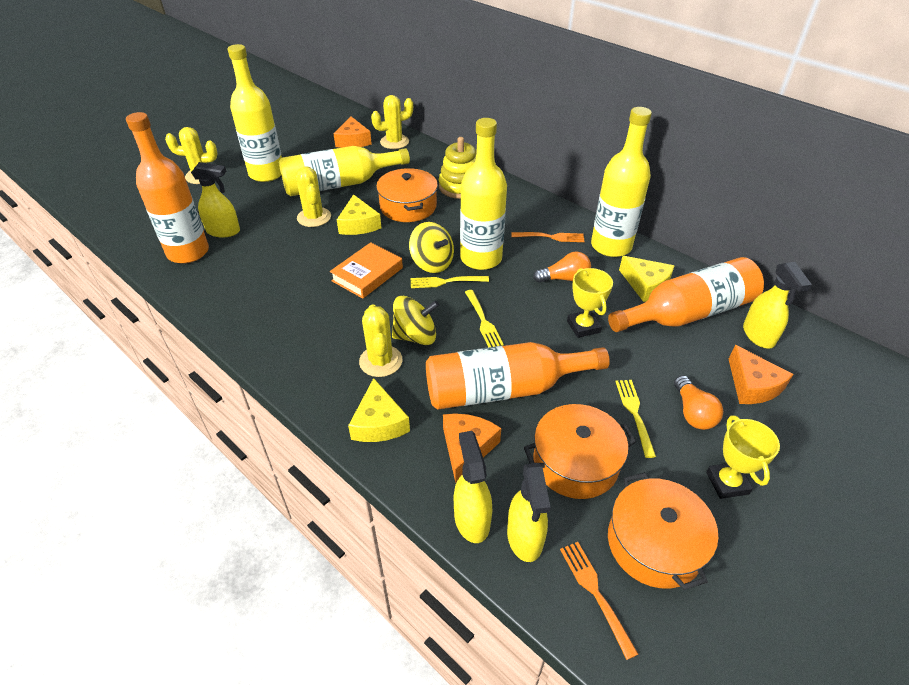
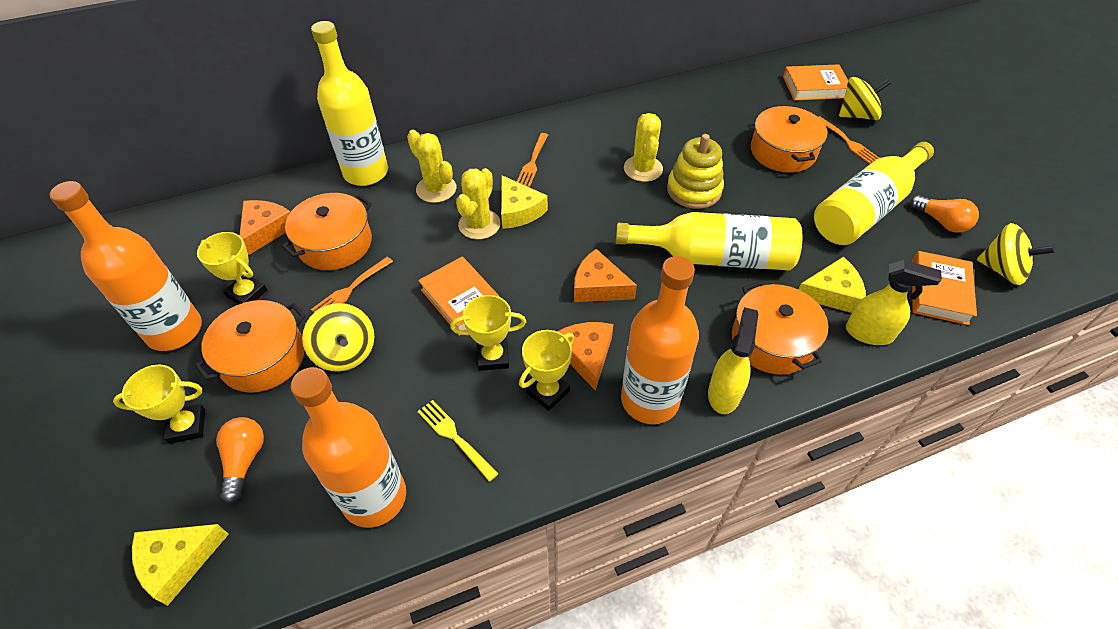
orange book: [330,242,403,299] = 1 -> [418,256,501,336] [783,64,848,101] [912,251,977,325] = 3
orange fork: [512,232,585,242] [560,542,638,660] = 2 -> [311,257,393,313] [517,133,548,187] [818,116,879,164] = 3
orange pot: [376,168,438,222] [524,404,636,499] [608,472,718,590] = 3 -> [195,300,306,393] [281,193,372,270] [732,281,828,375] [751,105,827,173] = 4
yellow bottle: [228,44,282,182] [279,146,410,196] [460,118,507,270] [591,107,652,257] = 4 -> [311,21,388,186] [616,212,802,270] [814,142,934,245] = 3
yellow cactus: [165,127,218,184] [296,167,331,227] [359,304,403,377] [371,95,413,149] = 4 -> [407,130,456,203] [456,168,501,240] [624,113,663,182] = 3
yellow fork: [411,276,489,288] [465,290,504,347] [615,380,656,458] = 3 -> [418,400,499,482] = 1
yellow spinning top: [392,296,439,345] [409,222,454,273] = 2 -> [302,303,374,372] [839,77,891,120] [977,223,1055,285] = 3
yellow spray bottle: [191,162,240,237] [454,431,492,543] [507,463,551,562] [743,262,812,348] = 4 -> [708,307,758,414] [846,260,942,345] = 2
yellow trophy: [567,268,613,338] [706,415,780,499] = 2 -> [113,365,205,444] [197,232,267,304] [450,295,526,371] [519,330,574,411] = 4

